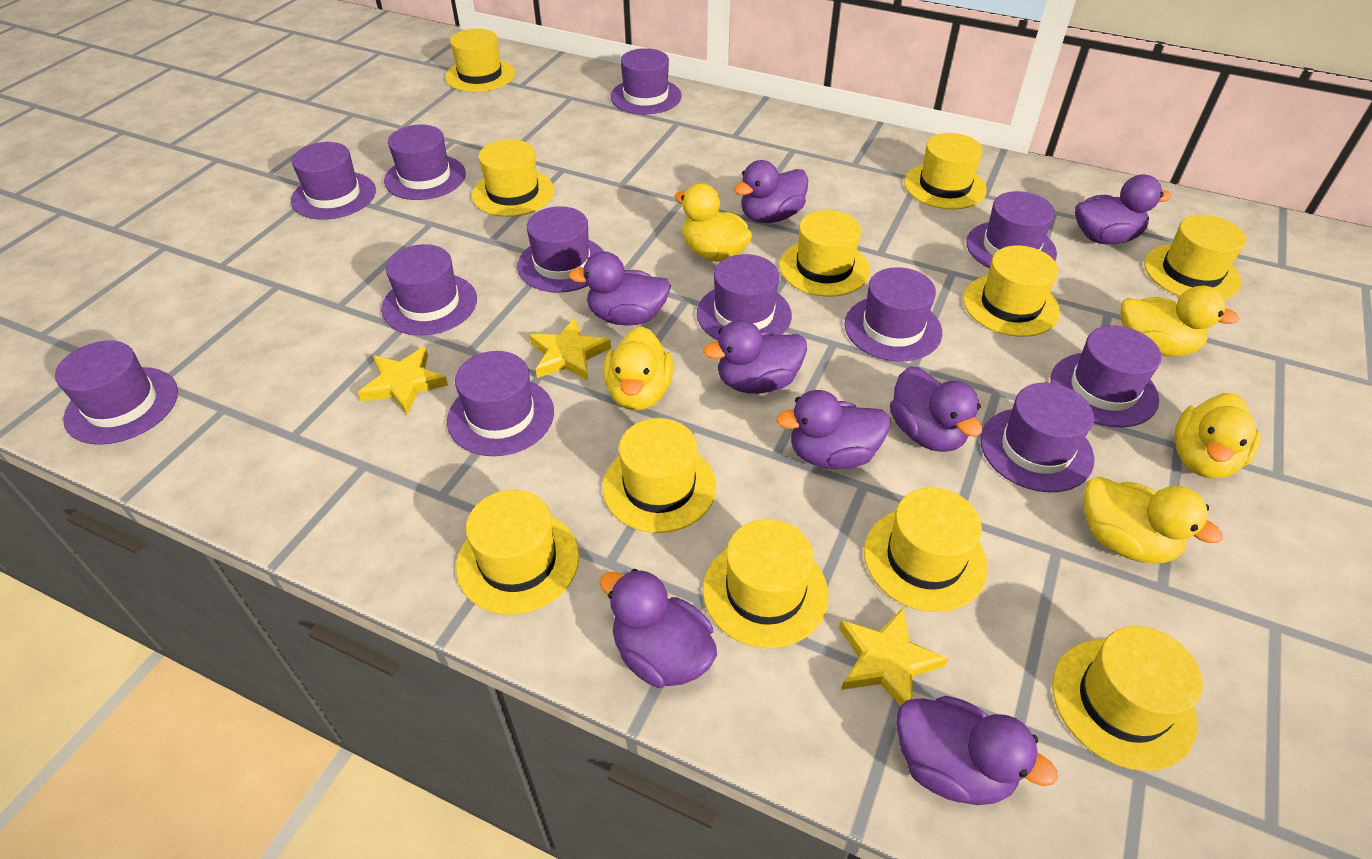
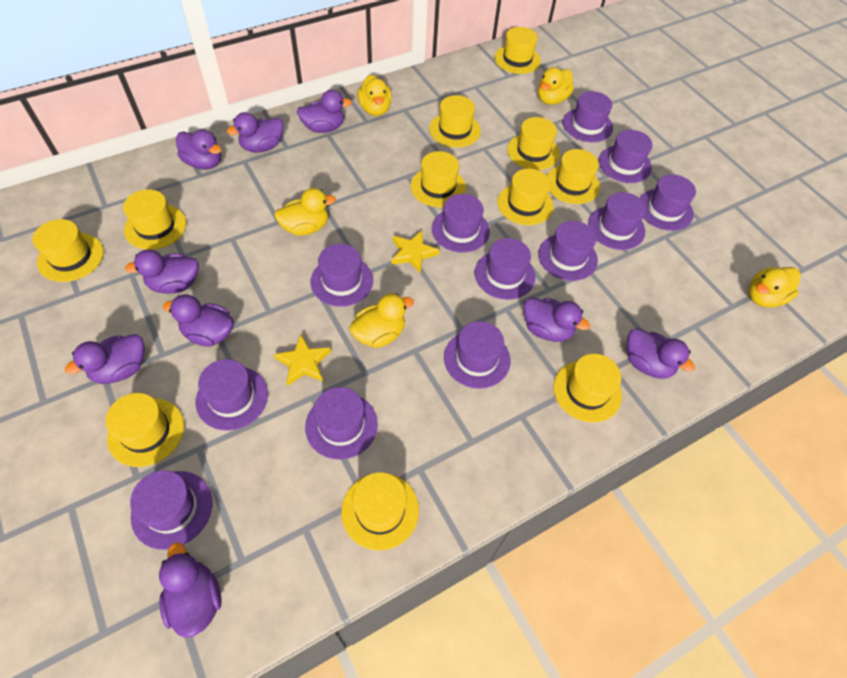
purple duck: [569,251,671,326] [600,569,717,688] [703,320,807,394] [734,160,808,223] [776,390,890,469] [890,366,982,452] [896,696,1058,805] [1075,174,1172,244] = 8 -> [65,334,145,384] [125,249,199,294] [159,542,222,638] [163,294,234,346] [176,129,221,170] [227,112,284,153] [297,90,352,133] [523,297,590,342] [627,328,695,379] = 9
yellow star: [358,347,448,415] [529,318,611,381] [839,607,949,706] = 3 -> [274,335,331,386] [391,231,440,273] = 2

